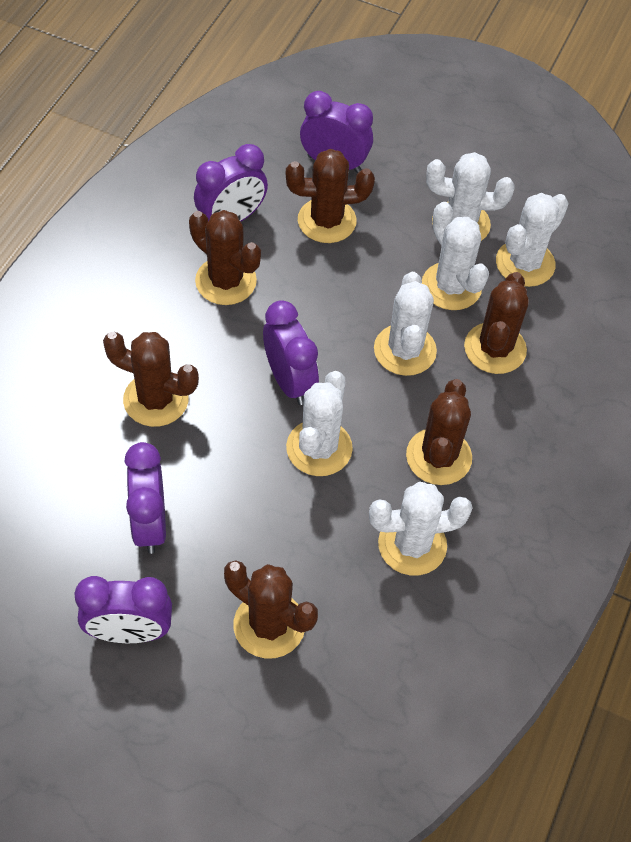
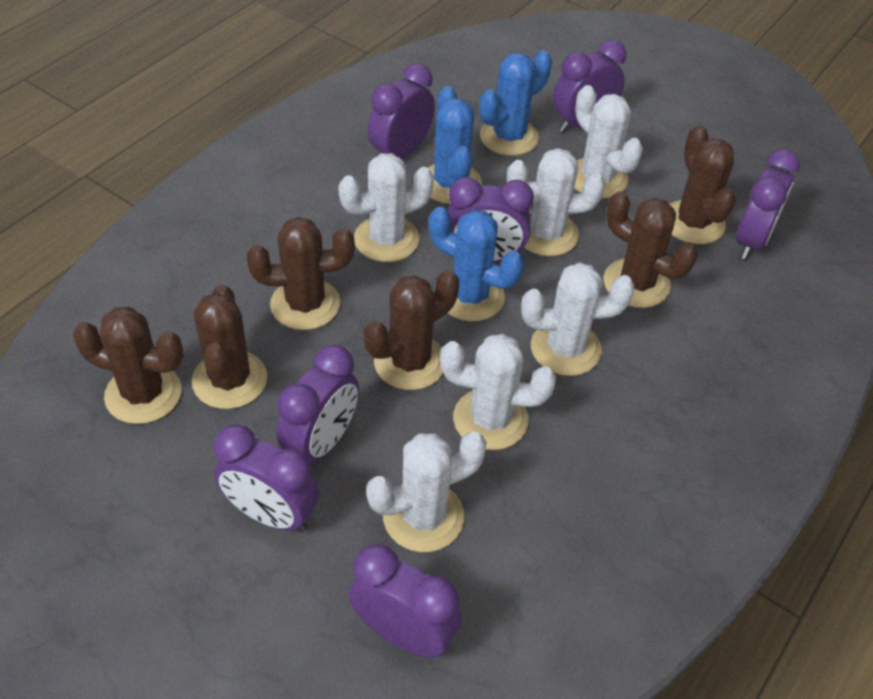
blue cactus: none = 0 -> [428,86,482,204] [429,207,524,321] [479,50,552,156] = 3
purple clock: [75,576,172,643] [124,442,166,554] [194,144,268,222] [263,300,319,405] [300,91,373,173] = 5 -> [214,424,319,532] [277,345,359,462] [349,544,461,657] [368,63,435,158] [447,177,534,263] [553,40,627,132] [736,149,800,259] = 7

